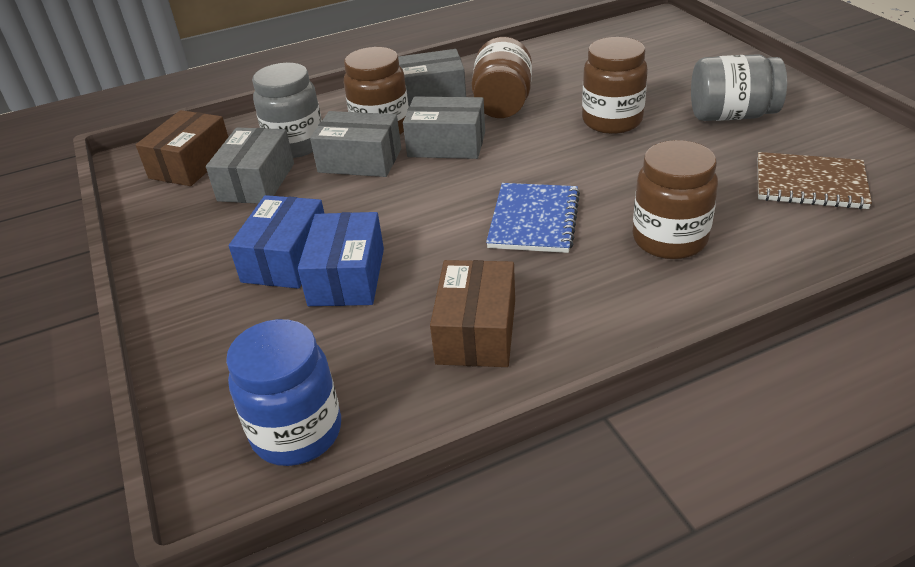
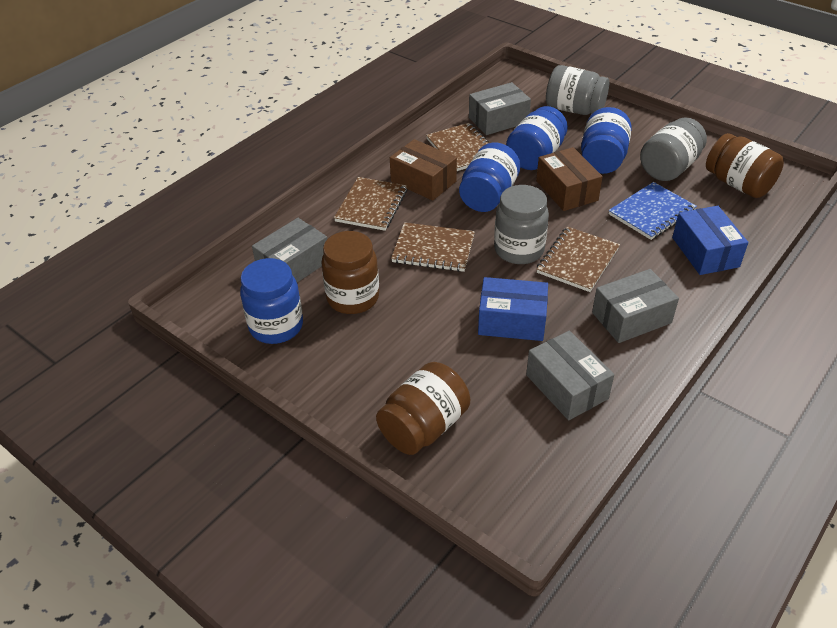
blue jar: [226,319,341,466] = 1 -> [240,258,303,344] [459,143,520,212] [506,106,568,170] [581,107,632,174] = 4
brown jar: [344,47,409,135] [471,37,532,118] [582,37,648,134] [633,140,718,259] = 4 -> [321,231,379,314] [376,362,470,455] [706,133,784,198] = 3
brown notebook: [758,152,872,209] = 1 -> [334,177,407,231] [391,222,475,272] [426,123,489,171] [537,226,620,292] = 4
grey jar: [252,63,322,158] [691,54,787,121] = 2 -> [494,185,549,264] [546,65,610,115] [640,117,707,181] = 3

